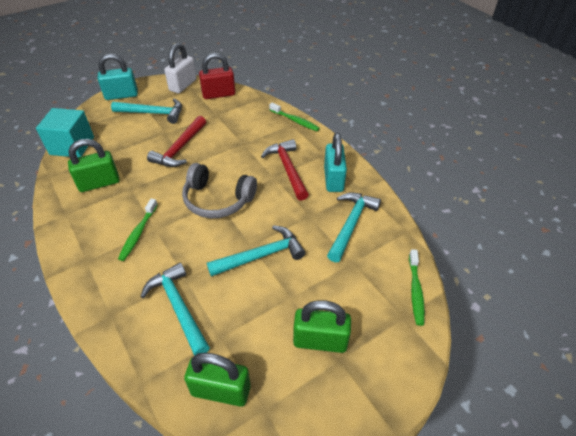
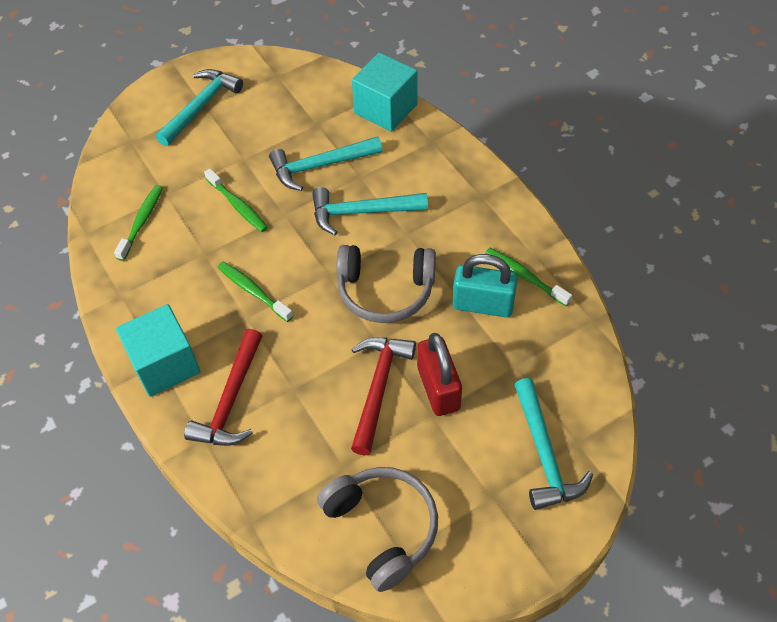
green padlock: [68,139,120,192] [184,353,250,407] [293,300,351,353] = 3 -> none = 0
green toothbrush: [118,199,158,261] [269,103,320,131] [409,249,425,326] = 3 -> [114,185,163,261] [204,168,268,232] [218,261,293,322] [485,248,572,306] = 4
grey headphones: [182,163,257,218] = 1 -> [317,467,438,592] [336,245,436,323] = 2
turquoise cube: [36,108,94,157] = 1 -> [116,304,201,397] [352,52,417,132] = 2
turquoise padlock: [98,53,138,100] [324,133,347,192] = 2 -> [453,254,518,317] = 1
white padlock: [164,43,197,93] = 1 -> none = 0

